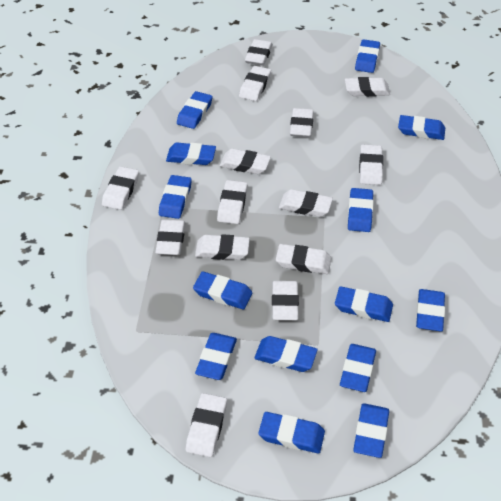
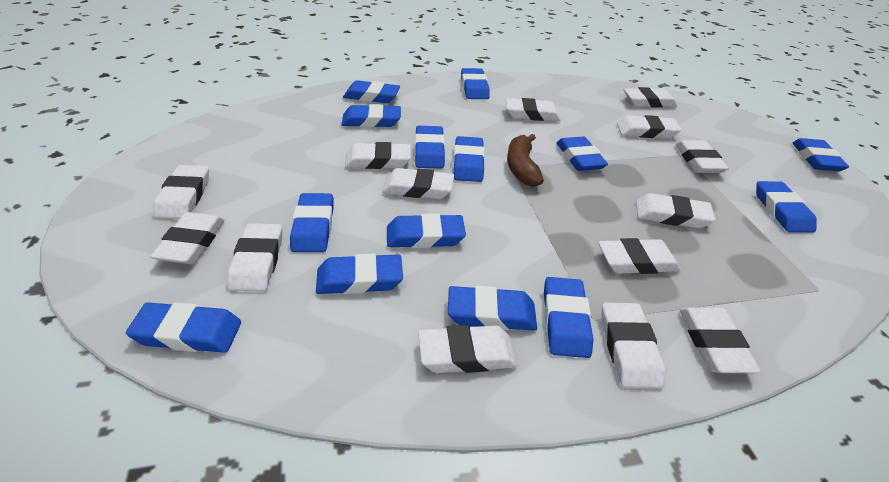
brown banana: none = 0 -> [507,134,544,187] = 1

